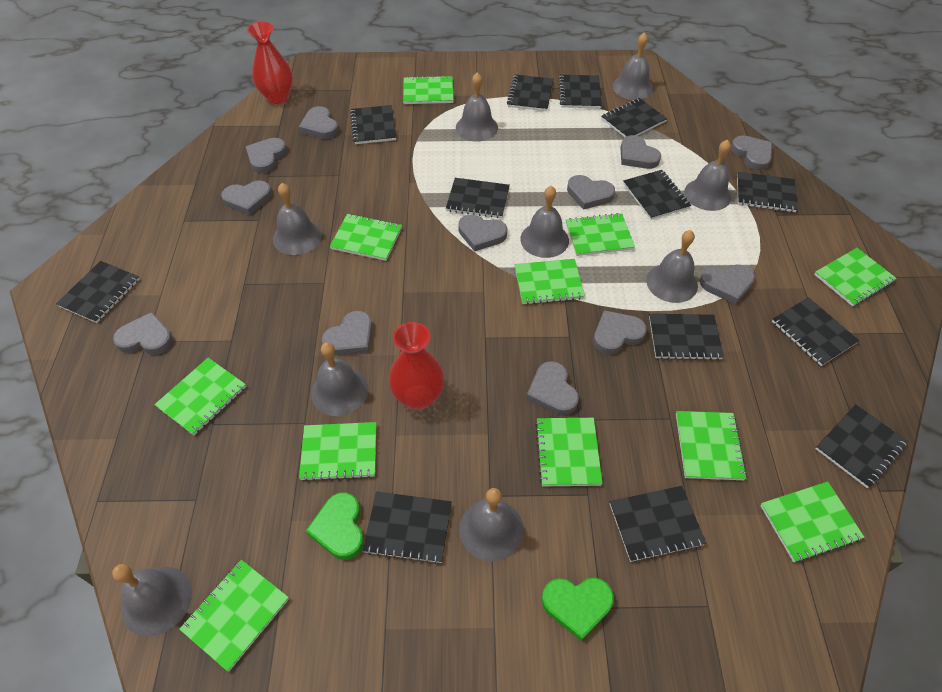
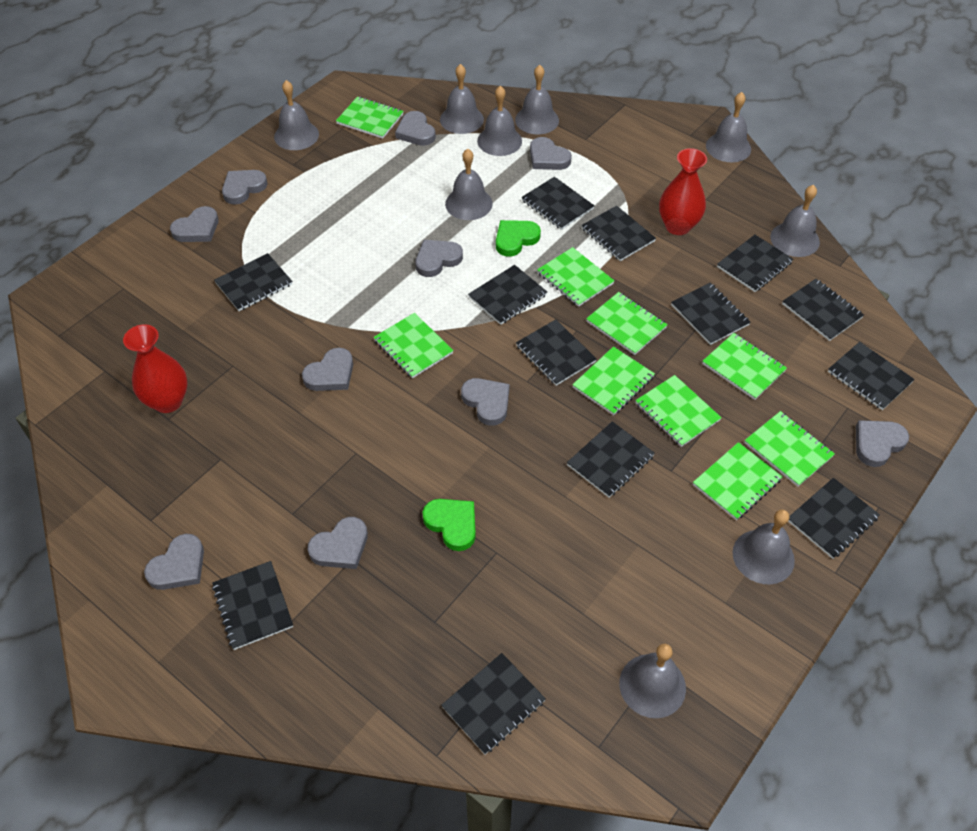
green notebook: [154,358,246,435] [179,560,289,671] [299,422,376,481] [330,214,402,261] [403,75,454,104] [515,259,585,305] [535,418,603,486] [566,213,635,256] [676,411,747,480] [760,482,865,562] [814,248,897,306] = 11 -> [336,96,404,138] [374,313,454,378] [537,247,615,307] [572,346,655,415] [586,292,668,355] [635,375,722,447] [693,442,783,520] [702,333,787,400] [744,411,835,487] = 9
grey heart: [113,312,173,355] [221,181,272,215] [246,138,287,173] [299,106,339,139] [322,311,372,355] [458,214,507,251] [526,361,579,415] [567,175,615,210] [593,310,647,355] [621,135,661,169] [700,265,755,304] [731,135,772,170] = 12 -> [144,534,204,590] [170,206,218,242] [222,170,268,205] [302,348,353,391] [308,517,368,569] [395,111,436,146] [415,240,463,277] [461,378,509,426] [530,137,572,170] [856,420,909,467] = 10

